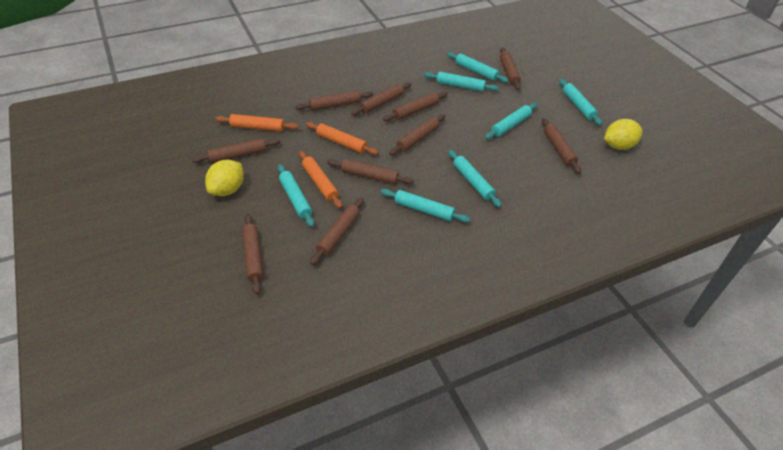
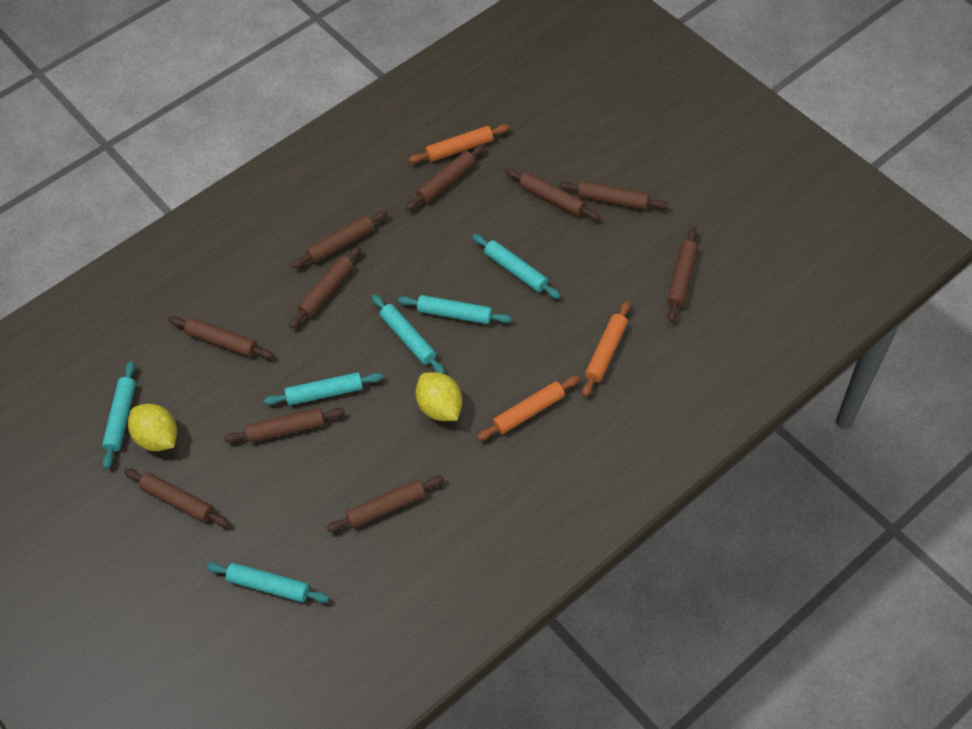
turquoise rolling pin: [277,164,314,227] [381,189,470,223] [424,72,499,92] [447,52,509,83] [448,150,502,208] [485,103,537,139] [559,79,602,126] = 7 -> [102,361,136,469] [206,562,329,603] [264,372,383,405] [372,294,445,374] [398,295,512,324] [472,234,561,299] = 6

